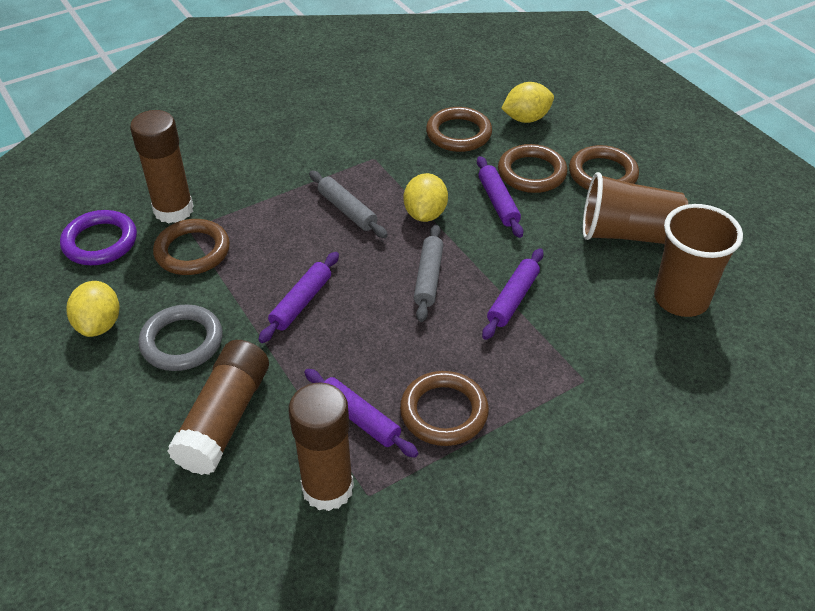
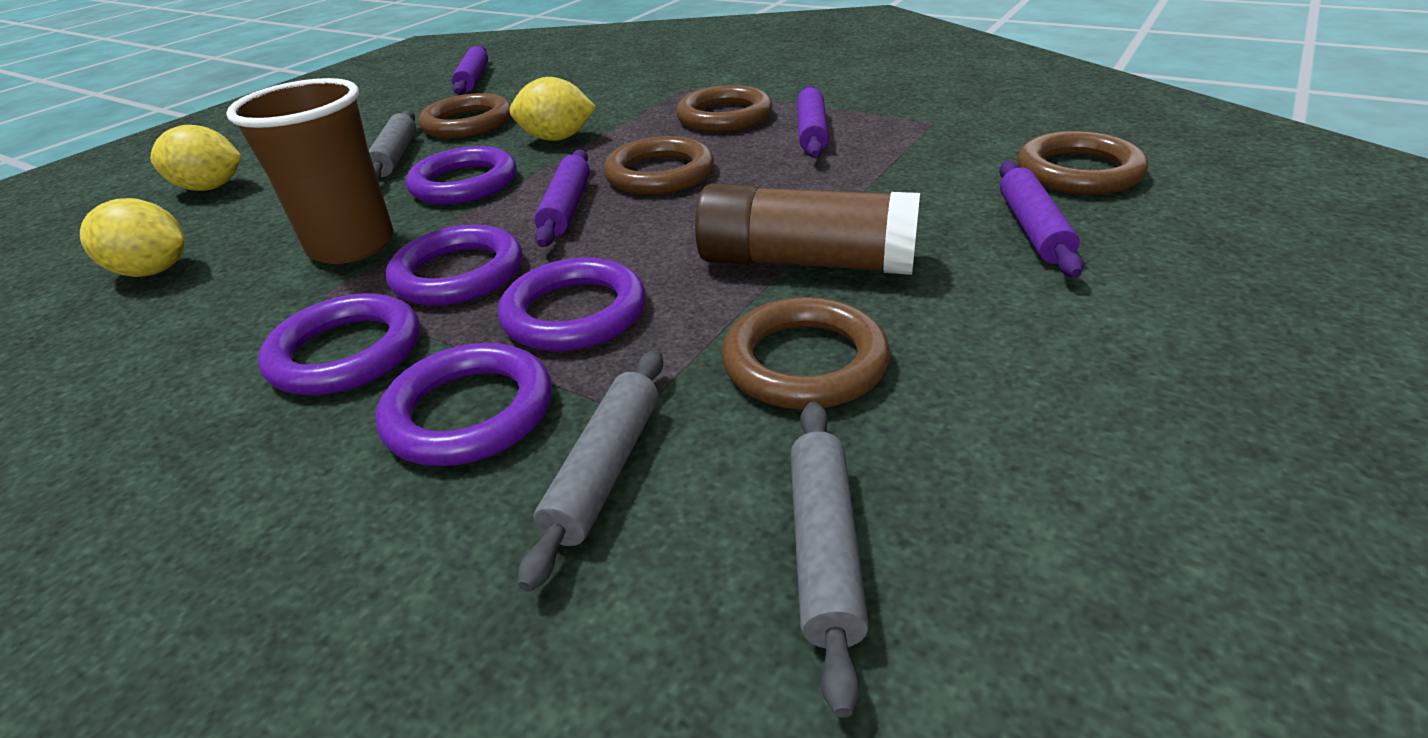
brown cup: [583,172,688,244] [654,204,743,317] = 2 -> [226,78,394,264] = 1
brown glue stick: [130,110,194,224] [167,340,269,475] [289,382,354,511] = 3 -> [695,183,920,275] = 1
grey ring: [138,304,223,371] = 1 -> none = 0
grey rolling pin: [309,171,388,238] [414,224,443,322] = 2 -> [369,110,416,180] [518,350,663,592] [790,402,869,718] = 3
purple ring: [60,210,137,265] = 1 -> [258,293,420,395] [375,343,552,466] [386,225,522,306] [406,146,517,204] [498,257,646,351] = 5

